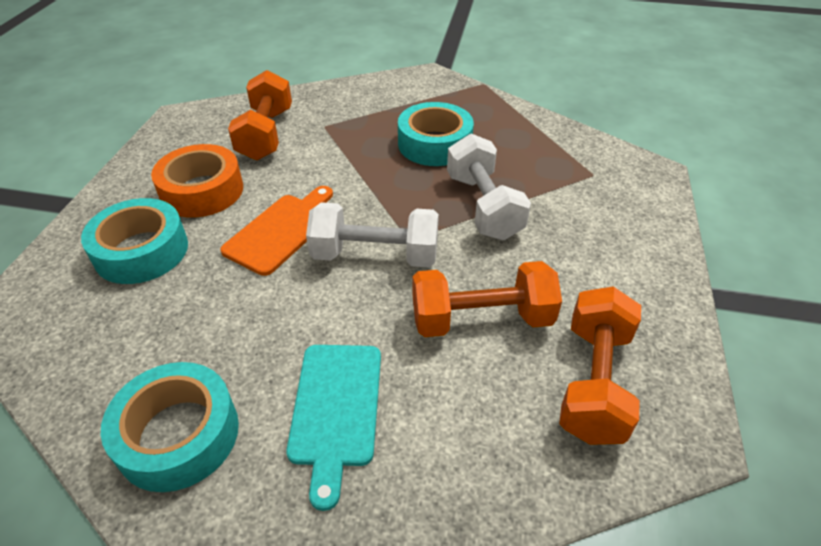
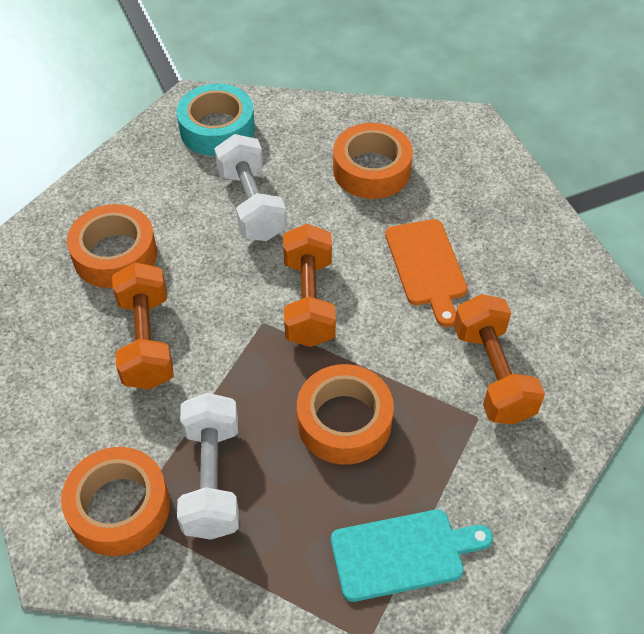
orange tape: [151,144,243,218] = 1 -> [61,447,170,556] [67,204,157,288] [297,364,394,465] [333,123,413,199] = 4
turquoise tape: [81,198,188,284] [101,362,239,492] [398,102,474,166] = 3 -> [177,84,255,156] = 1

